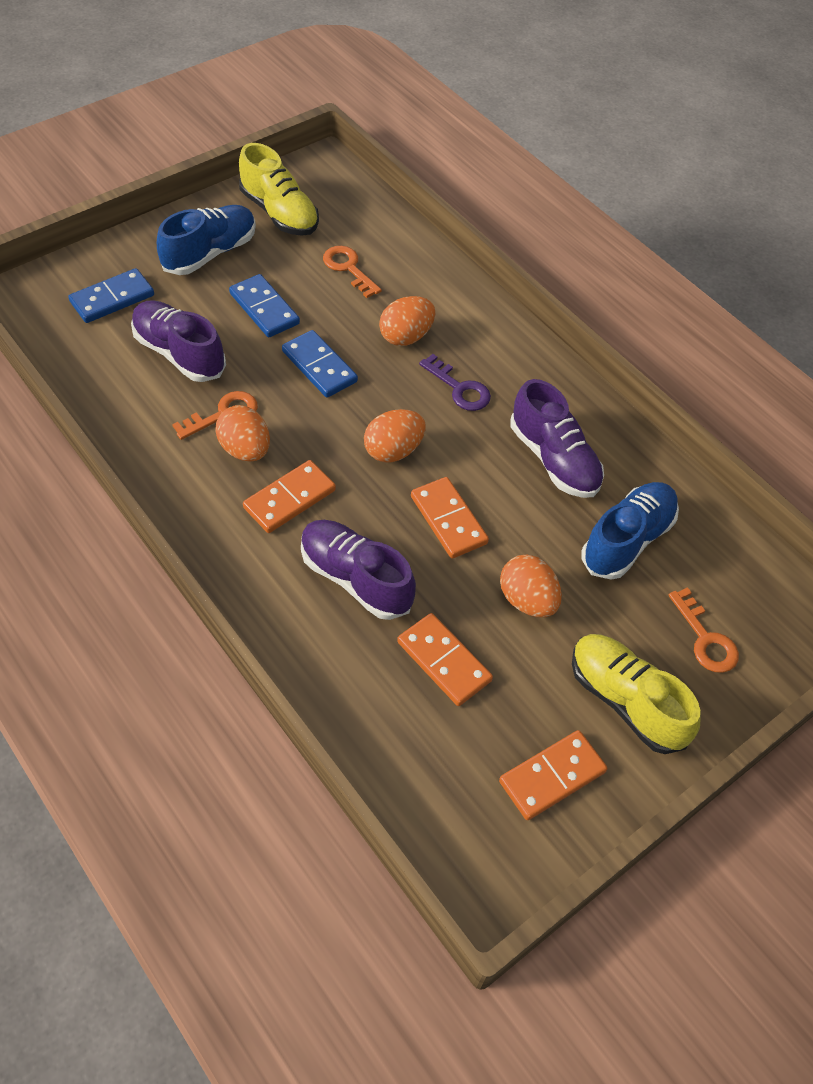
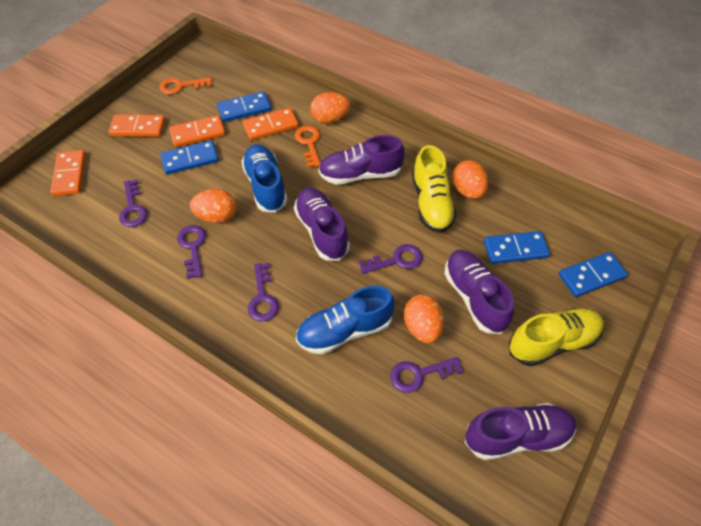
blue domino: [68,268,154,323] [229,274,300,337] [282,330,358,398] = 3 -> [160,140,219,174] [217,91,271,122] [484,231,550,264] [559,252,628,297] = 4
orange key: [172,391,258,440] [323,246,382,298] [668,587,739,673] = 3 -> [159,77,212,95] [295,126,320,167] = 2
purple key: [419,354,491,411] = 1 -> [119,179,148,227] [177,225,206,279] [248,263,279,321] [359,244,423,274] [390,357,463,393] = 5
purple shoe: [131,300,226,382] [301,520,416,620] [511,379,604,498] = 3 -> [294,188,350,261] [318,135,405,185] [444,250,514,334] [465,403,576,460] = 4

